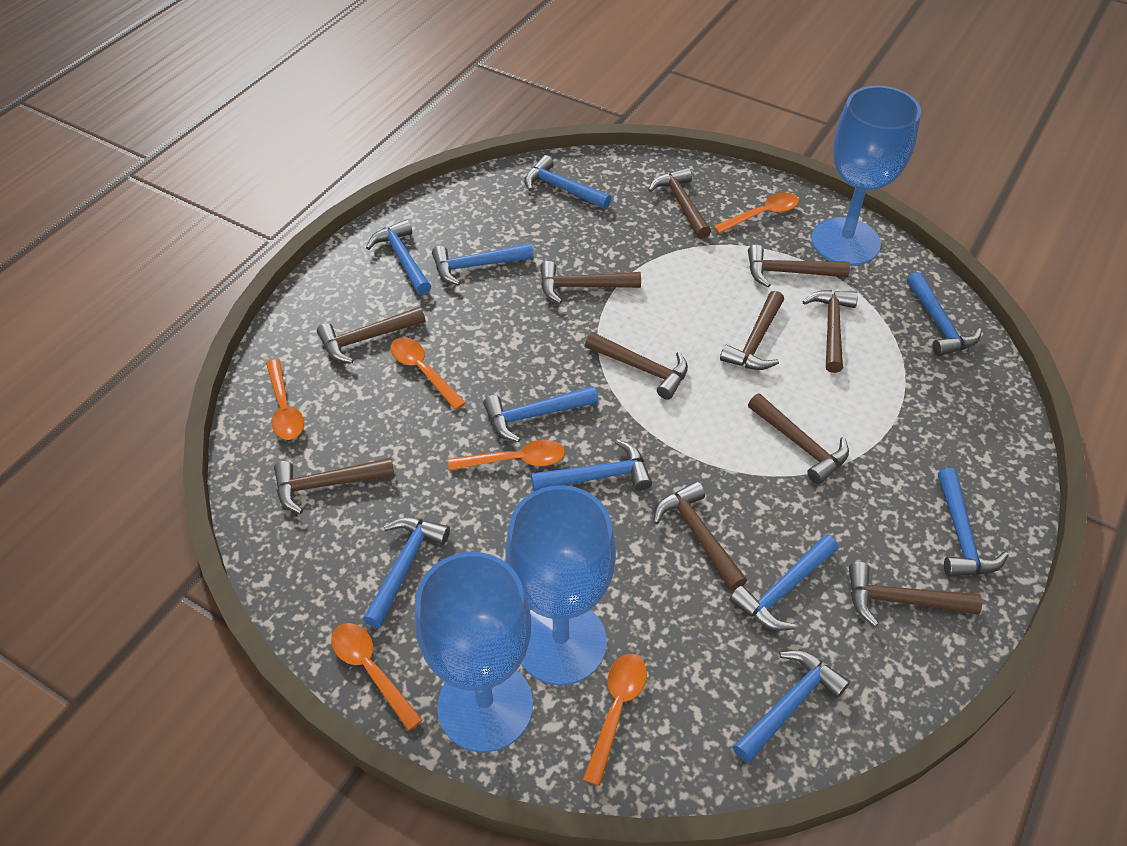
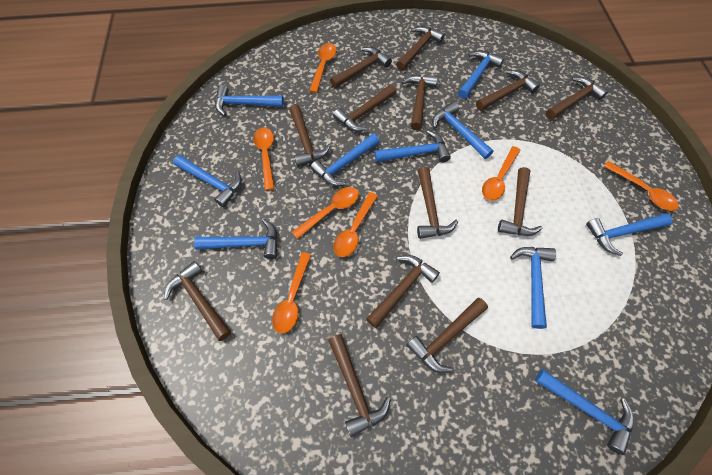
blue goblet: [415,552,533,752] [505,485,616,685] [811,85,921,266] = 3 -> none = 0
brown hammer: [274,458,394,514] [317,306,425,363] [540,261,641,304] [585,332,688,400] [648,168,711,239] [653,481,747,591] [720,291,784,370] [748,245,850,287] [748,394,849,484] [802,290,858,373] [849,562,982,627] = 11 -> [164,261,231,341] [289,104,330,167] [328,334,391,437] [330,47,392,88] [333,84,396,131] [366,255,440,328] [396,26,445,71] [402,74,438,130] [406,298,488,373] [417,167,458,239] [476,70,540,111] [498,167,543,236] [546,77,608,120] = 13
orange spoon: [266,359,304,440] [331,623,422,731] [390,337,466,410] [448,440,565,470] [583,654,647,786] [713,193,799,234] = 6 -> [253,128,275,190] [272,252,311,333] [292,187,359,239] [309,43,337,93] [333,192,378,257] [482,146,520,201] [604,161,679,211] = 7

